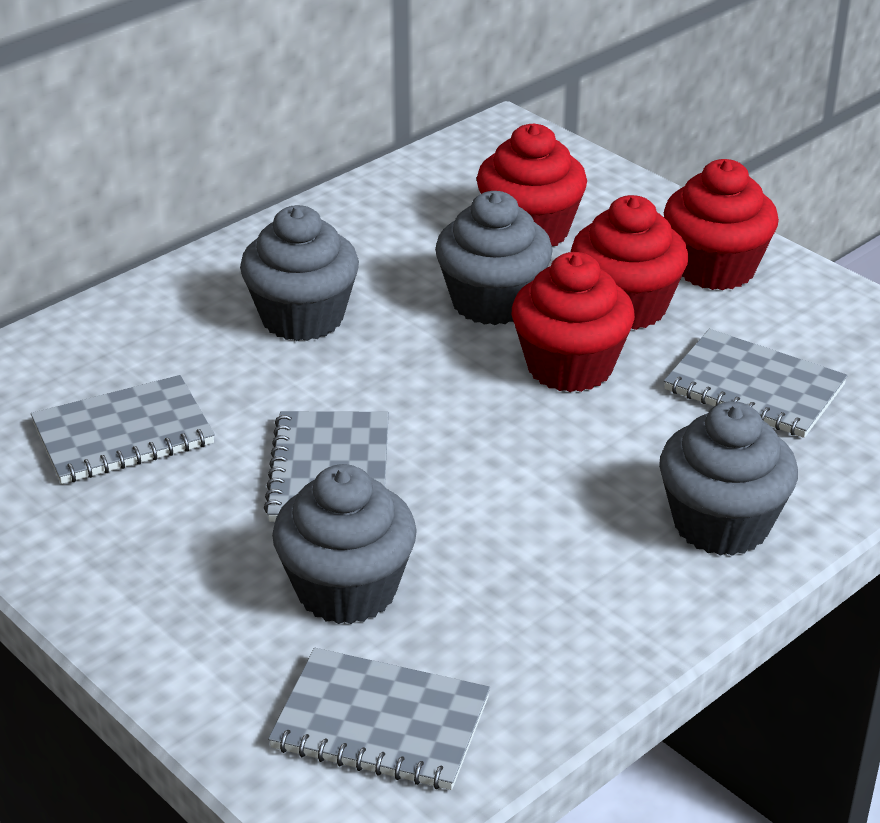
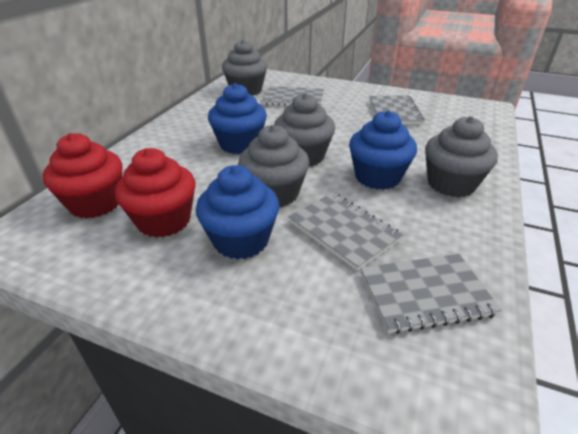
blue cupcake: none = 0 -> [196,165,279,260] [208,83,267,154] [349,110,417,190] = 3
red cupcake: [476,124,587,246] [512,252,635,392] [571,195,689,330] [664,159,779,290] = 4 -> [43,133,122,219] [115,148,196,238] = 2

